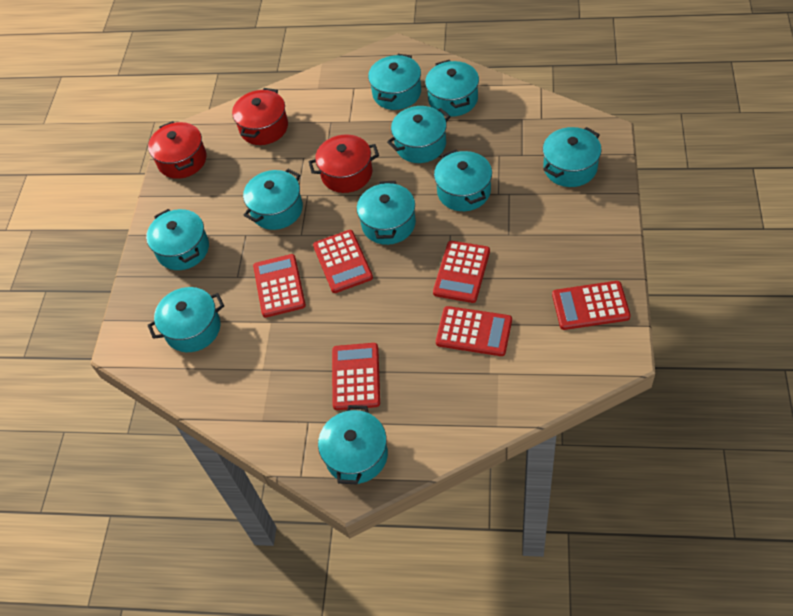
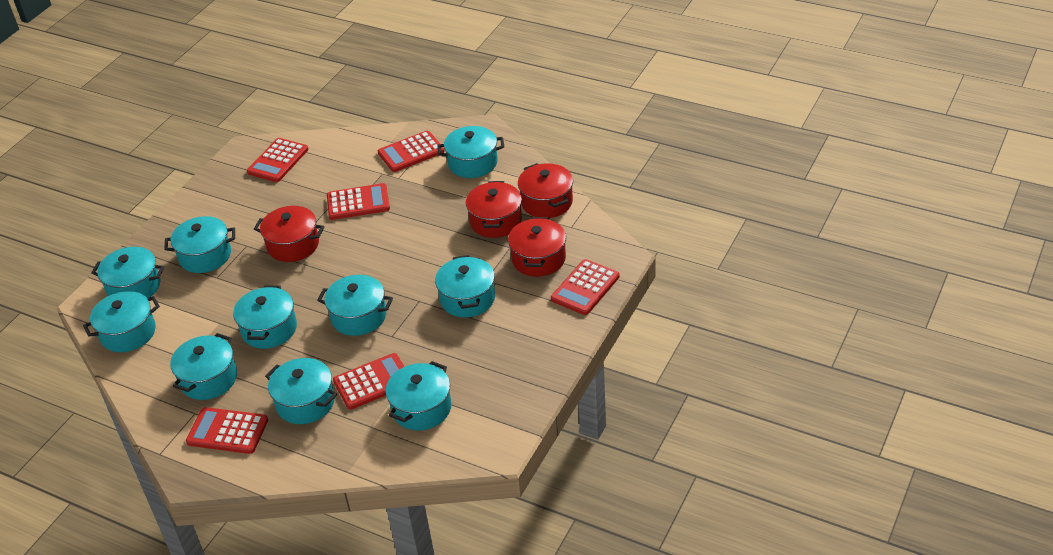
red pot: [148,121,206,179] [232,88,288,145] [309,134,379,193] = 3 -> [254,206,324,262] [466,181,522,238] [508,217,566,277] [518,163,573,218] = 4

